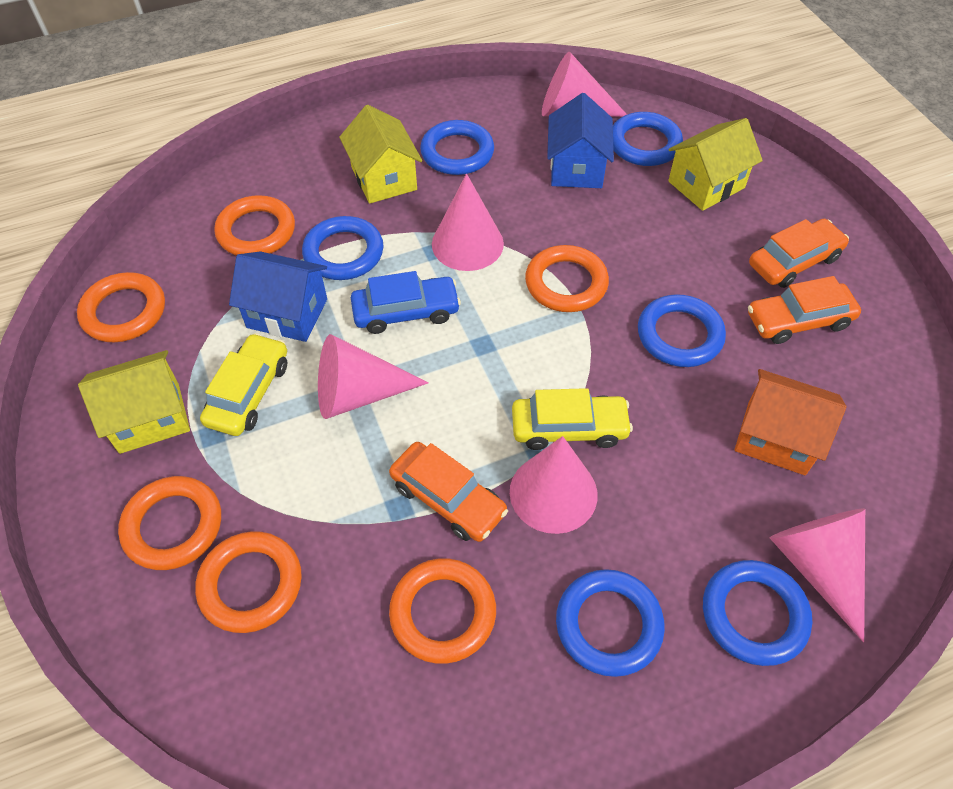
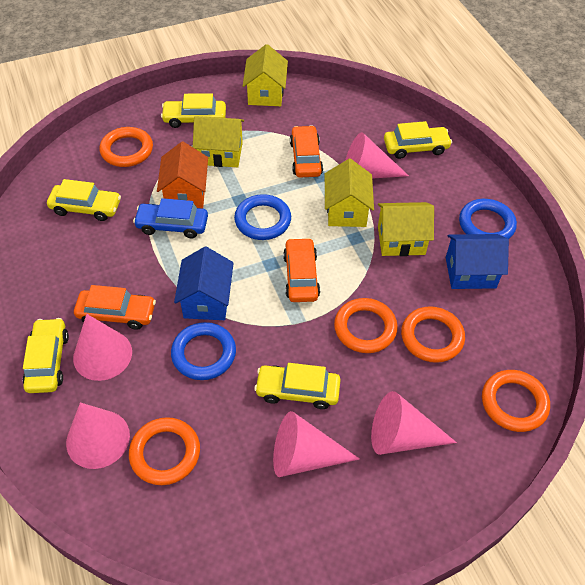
blue ring: [302,216,383,280] [420,120,494,175] [556,569,665,677] [613,112,683,166] [638,294,726,367] [703,560,812,666] = 6 -> [171,322,236,380] [234,194,291,240] [459,199,517,239] = 3
orange ring: [77,272,165,342] [118,476,221,570] [195,531,302,633] [214,195,295,256] [389,558,496,664] [525,245,609,312] = 6 -> [100,127,153,167] [129,417,200,485] [334,298,398,353] [401,306,465,363] [482,370,550,432] = 5
yellow car: [200,333,287,436] [512,388,633,450] = 2 -> [23,318,69,393] [47,179,121,221] [161,93,226,128] [254,363,341,409] [384,121,452,159] = 5
yellow house: [78,350,190,454] [339,105,422,204] [668,118,763,211] = 3 -> [193,116,244,167] [243,44,288,106] [325,159,374,227] [378,202,434,256] = 4

